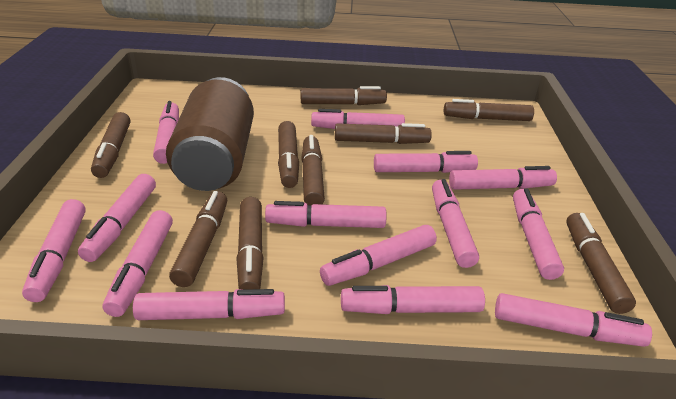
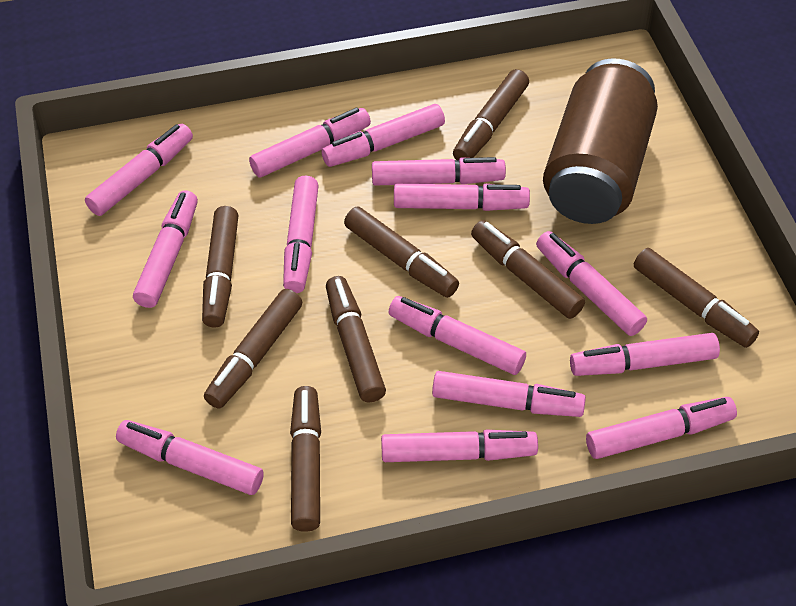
brown marker: [91,112,130,178] [169,191,227,287] [236,197,264,290] [278,121,299,188] [301,86,387,105] [301,135,325,205] [335,123,432,144] [444,99,534,121] [566,213,636,314] = 9 -> [202,206,239,328] [204,289,302,409] [290,386,321,532] [326,276,386,402] [344,207,459,298] [453,69,529,160] [471,220,585,319] [634,248,759,348] = 8

